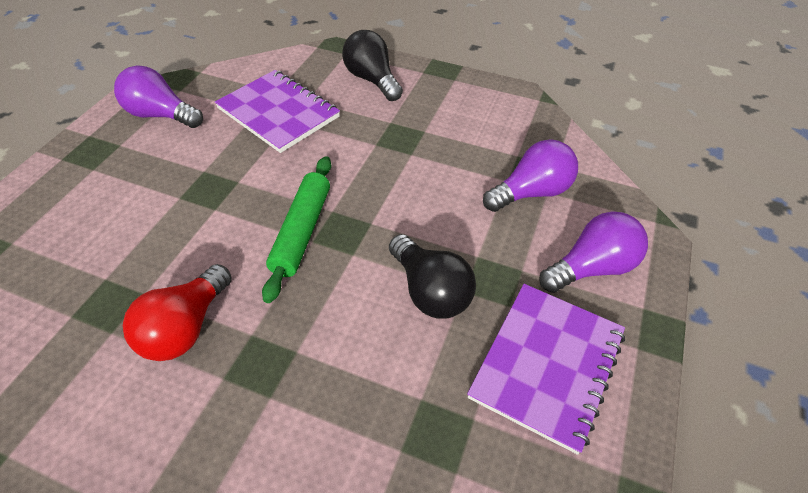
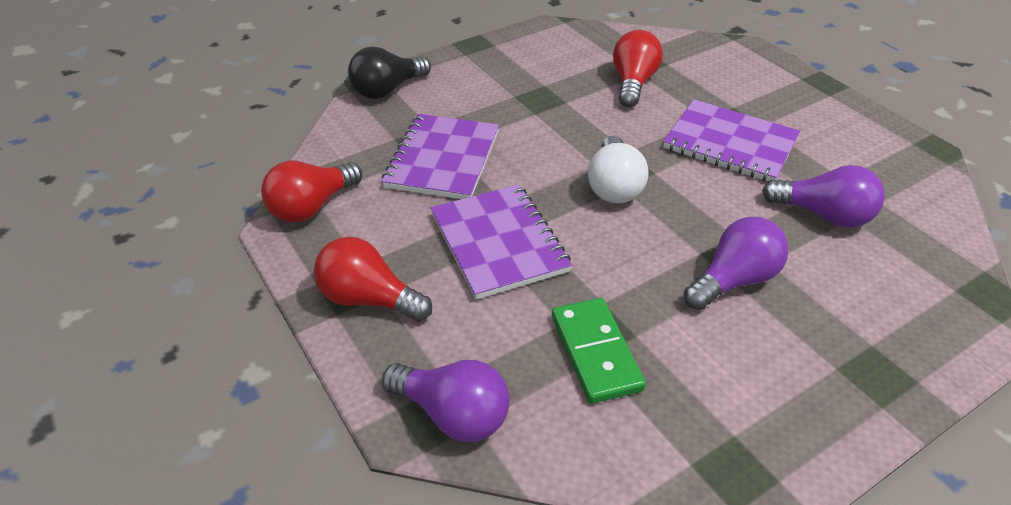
black light bulb: [342,30,403,101] [389,234,476,318] = 2 -> [348,47,431,99] = 1
green domino: none = 0 -> [552,298,646,404] = 1
green rolling pin: [262,156,331,303] = 1 -> none = 0
purple notebook: [215,70,340,153] [467,284,625,455] = 2 -> [381,114,499,199] [431,184,572,300] [663,99,801,182] = 3
red light bulb: [123,264,232,361] = 1 -> [261,161,362,222] [314,237,432,322] [613,30,663,107] = 3
white light bulb: none = 0 -> [588,135,648,203] = 1

